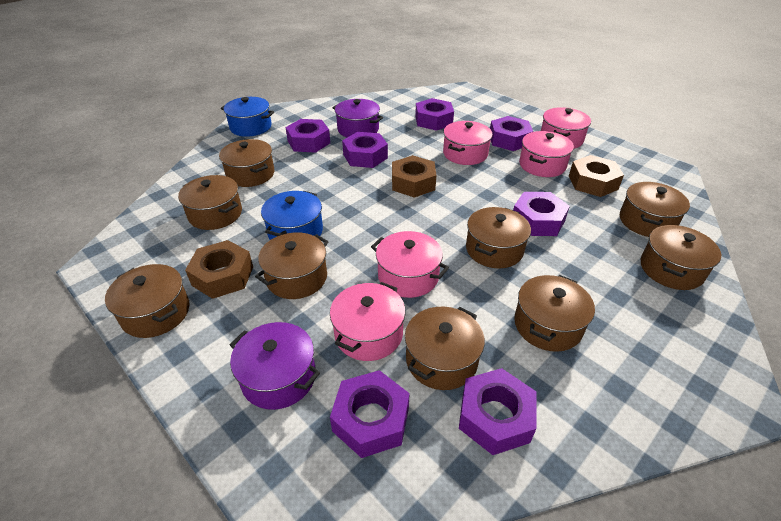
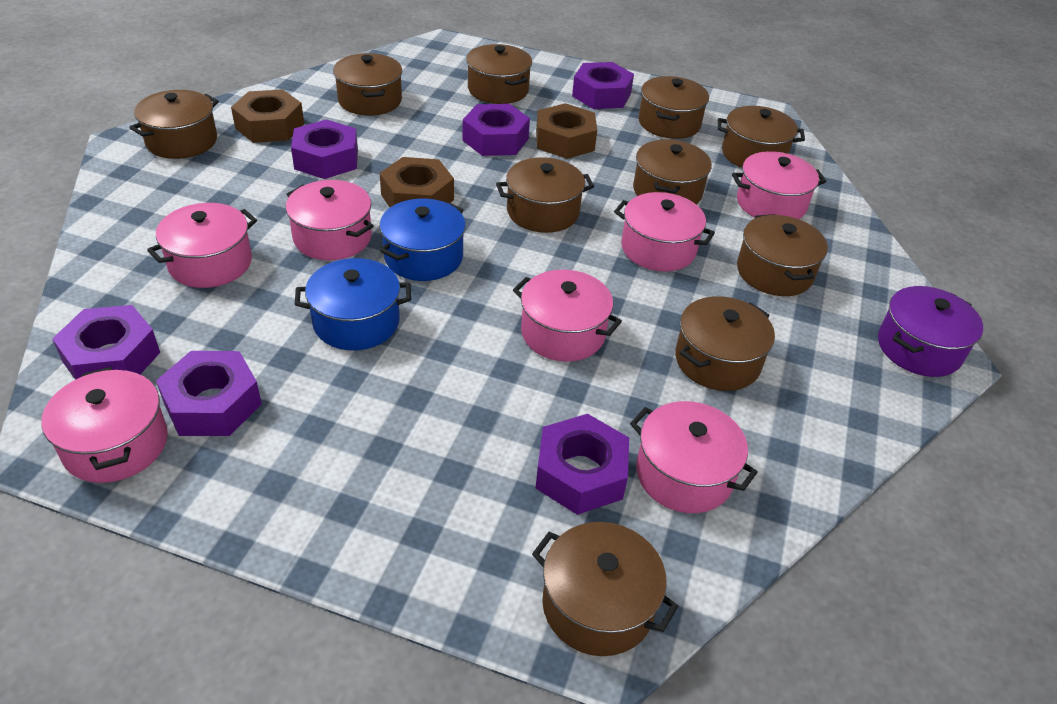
brown pot: [105,264,190,338] [178,175,242,230] [219,139,274,187] [255,232,328,299] [405,307,485,390] [466,207,531,268] [514,275,595,352] [620,182,690,237] [641,225,721,290] = 9 -> [129,90,219,159] [333,53,402,116] [466,44,532,104] [496,157,594,233] [532,522,678,656] [633,139,712,205] [639,76,709,139] [675,296,775,391] [718,106,805,168] [737,214,828,296] = 10
pink pot: [330,282,406,361] [371,231,449,298] [443,121,493,165] [519,131,574,177] [541,107,591,149] = 5 -> [41,367,168,483] [147,203,257,288] [286,180,374,260] [513,270,622,362] [614,192,715,271] [630,401,758,513] [732,151,826,219] = 7
purple nut: [285,119,330,153] [330,370,410,458] [342,132,388,168] [415,98,454,131] [459,368,536,455] [490,116,533,151] [513,192,570,236] = 7 -> [52,305,160,380] [156,351,262,436] [291,119,358,179] [463,104,530,156] [535,414,629,515] [572,62,634,109] = 6
purple pot: [230,322,320,410] [333,99,383,137] = 2 -> [878,286,983,377] = 1

